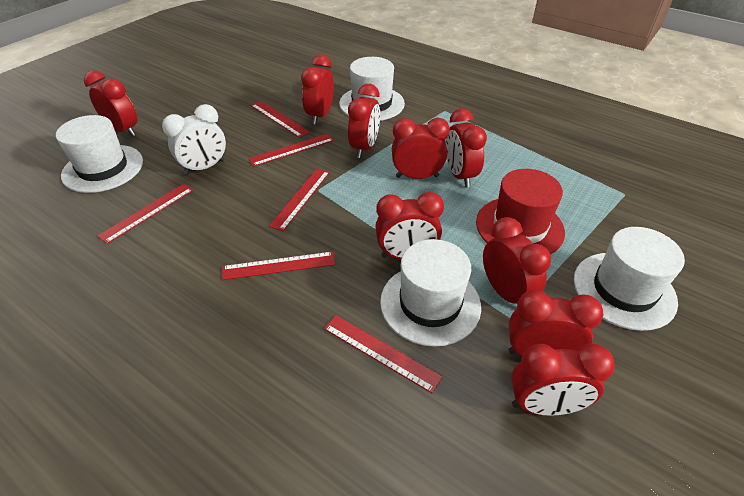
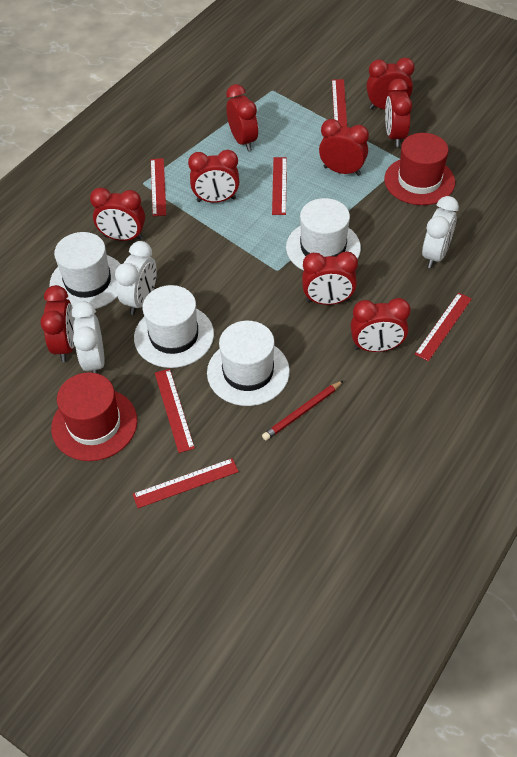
red hat: [476,169,565,254] = 1 -> [51,372,137,461] [384,133,455,205] = 2
red pencil: none = 0 -> [262,380,344,441] = 1
white clock: [162,104,226,175] = 1 -> [71,301,105,374] [115,241,157,315] [422,196,459,268] = 3

